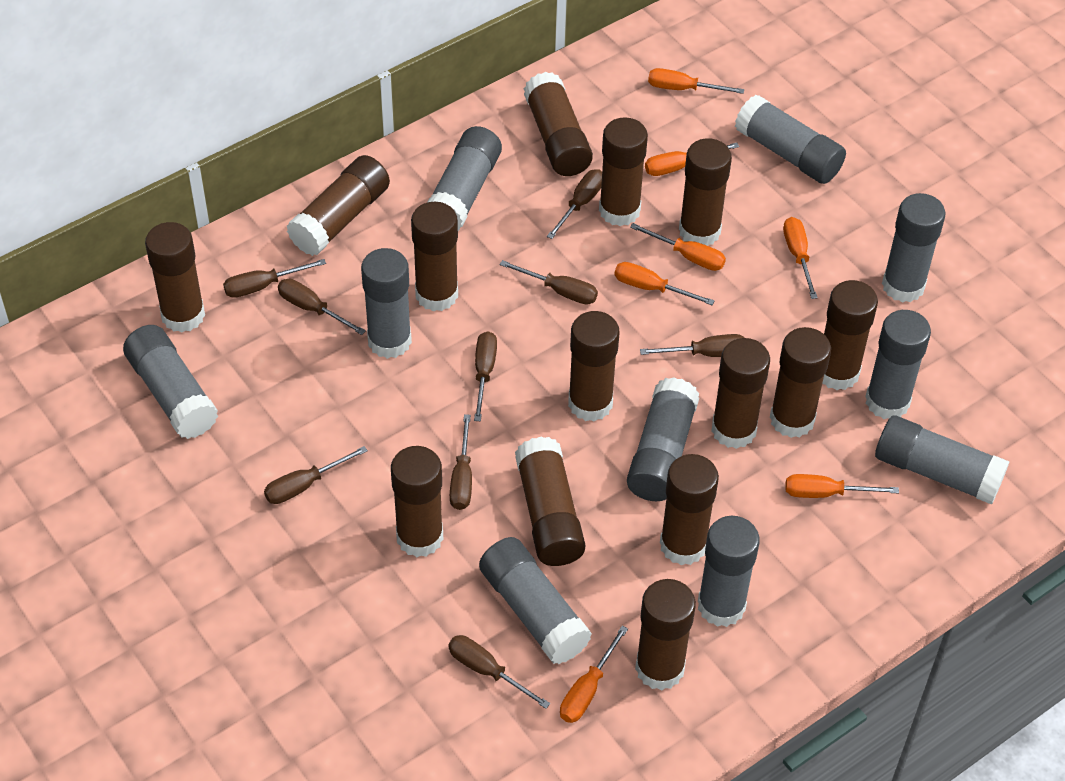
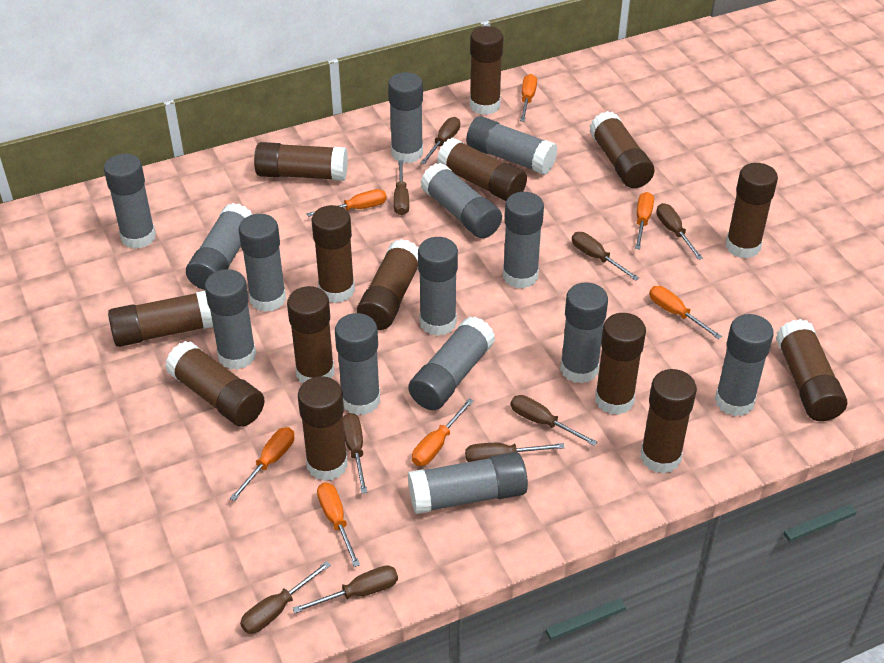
grey glue stick: [123,325,218,439] [361,248,412,359] [427,126,502,231] [479,537,592,664] [627,377,699,501] [698,516,760,627] [735,95,846,184] [865,310,931,419] [875,415,1009,505] [882,193,945,303] = 10 -> [104,154,156,249] [186,203,253,290] [205,269,256,370] [239,214,286,312] [335,313,380,415] [388,72,423,163] [408,452,528,514] [409,316,495,410] [418,237,458,336] [421,163,502,238] [466,116,558,175] [503,192,544,289] [560,282,608,384] [715,314,774,416] = 14

